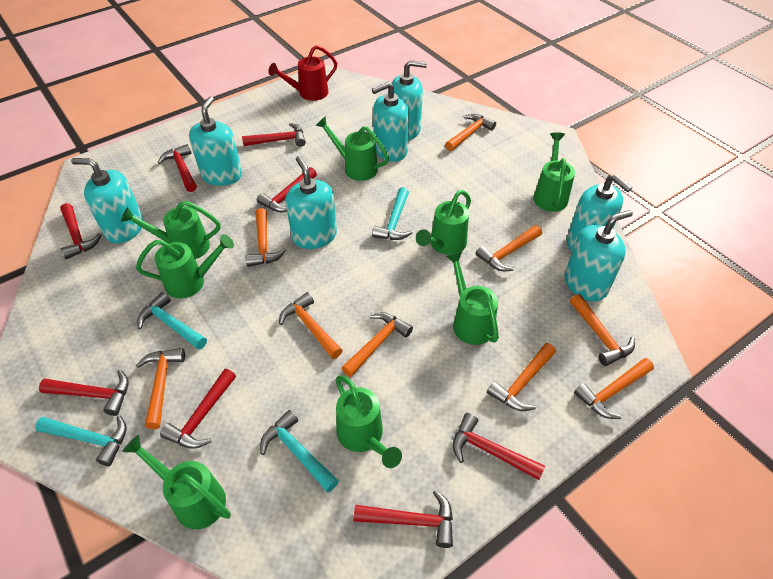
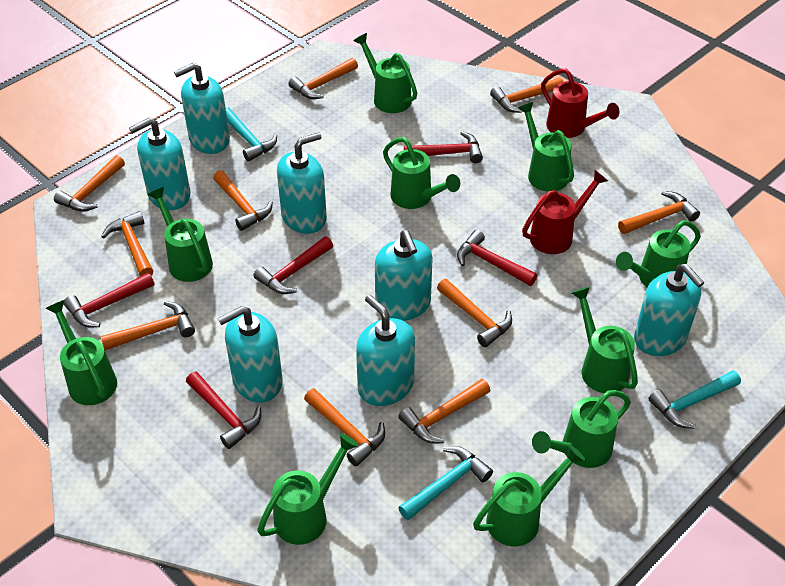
green watering can: [121,201,220,259] [122,435,231,529] [136,234,234,298] [315,116,389,181] [335,375,402,468] [416,190,471,255] [446,251,499,345] [533,132,575,212] = 8 -> [46,300,117,405] [147,187,213,282] [257,433,359,545] [354,33,417,113] [383,137,460,209] [473,445,585,546] [518,102,574,192] [532,390,631,468] [571,287,638,393] [616,220,701,287] = 10
orange hammer: [136,348,185,429] [246,208,286,267] [279,292,343,359] [342,312,413,377] [445,114,496,151] [476,225,542,271] [487,343,556,411] [570,294,635,366] [574,358,654,419] = 9 -> [54,155,125,212] [100,301,195,351] [101,211,154,276] [213,170,273,231] [289,58,358,99] [304,388,385,466] [398,379,490,444] [437,279,512,347] [490,77,564,113] [618,191,700,234] = 10
red hammer: [39,370,129,416] [60,203,102,259] [157,144,197,192] [160,369,236,449] [242,123,306,147] [257,167,317,212] [354,490,453,548] [453,413,545,480] = 8 -> [64,273,155,327] [186,371,261,449] [253,236,333,294] [404,131,483,163] [457,230,538,286] = 5
red watering can: [268,45,337,101] = 1 -> [522,170,608,254] [541,69,619,138] = 2
turquoise hammer: [35,415,127,466] [137,292,207,350] [260,410,339,492] [372,187,412,240] = 4 -> [226,107,277,162] [398,446,493,521] [648,370,741,429] = 3

